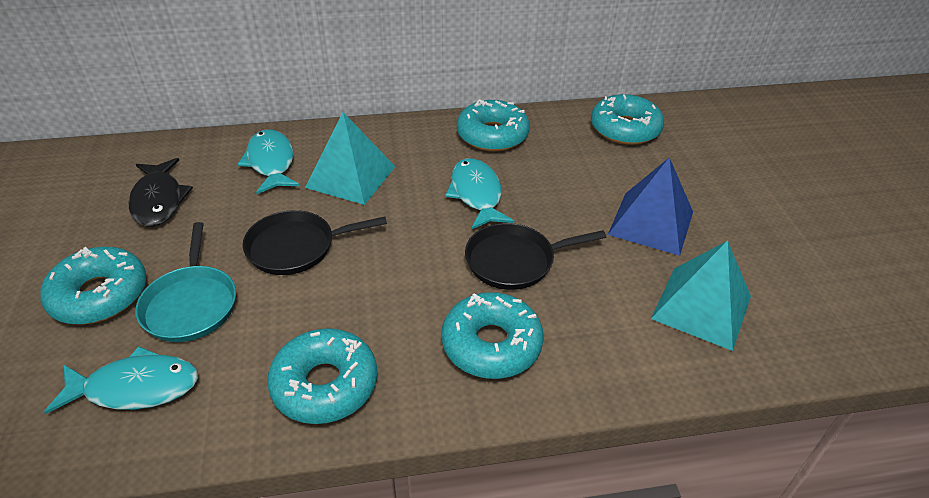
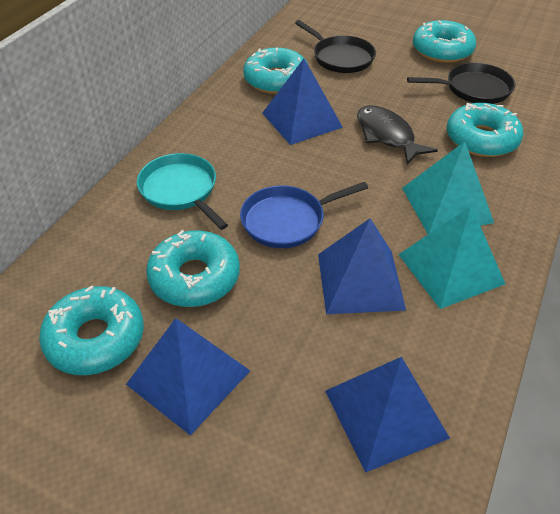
blue pan: none = 0 -> [240,182,368,248] = 1
blue pyramid: [608,157,693,256] = 1 -> [126,318,250,436] [262,59,343,145] [318,218,406,314] [325,357,450,473] = 4
turquoise fish: [44,346,198,414] [237,129,300,194] [445,158,514,230] = 3 -> none = 0

